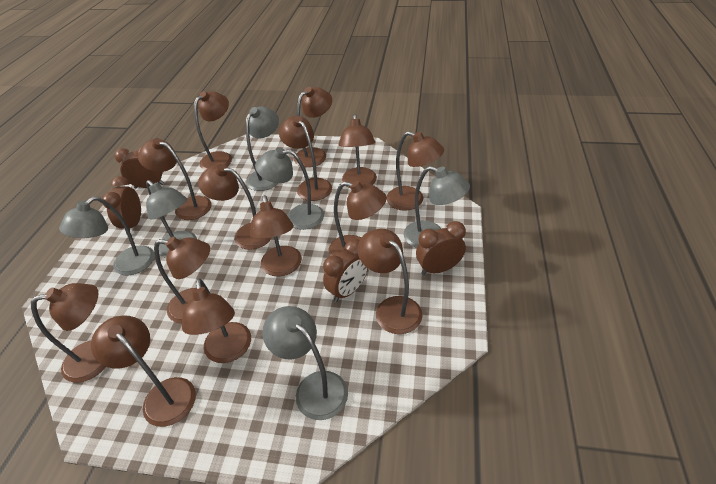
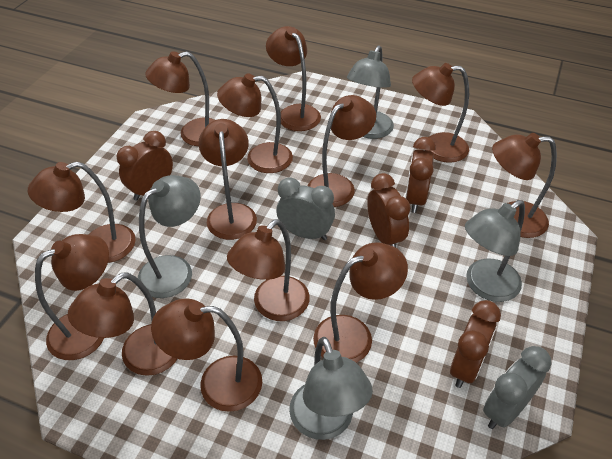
brown lamp: [31,283,106,382] [91,316,196,427] [138,138,211,220] [154,237,210,324] [182,278,251,363] [194,91,232,170] [198,164,272,250] [250,195,302,277] [279,116,332,201] [294,87,332,167] [328,181,387,256] [339,114,377,188] [357,229,423,334] [387,131,444,211] = 14 -> [28,162,136,263] [35,234,109,360] [68,272,177,376] [145,51,214,146] [151,298,262,412] [198,119,257,240] [217,73,293,173] [227,219,310,321] [266,26,321,131] [308,95,376,207] [313,242,408,363] [412,63,469,163] [492,133,557,238] = 13
grey clock: none = 0 -> [276,177,335,240] [483,346,552,429] = 2
grey lamp: [59,197,154,275] [146,180,197,258] [246,106,279,191] [255,147,324,230] [262,306,348,420] [404,166,470,248] = 6 -> [138,175,201,298] [289,337,373,440] [347,46,394,139] [465,200,525,302] = 4

